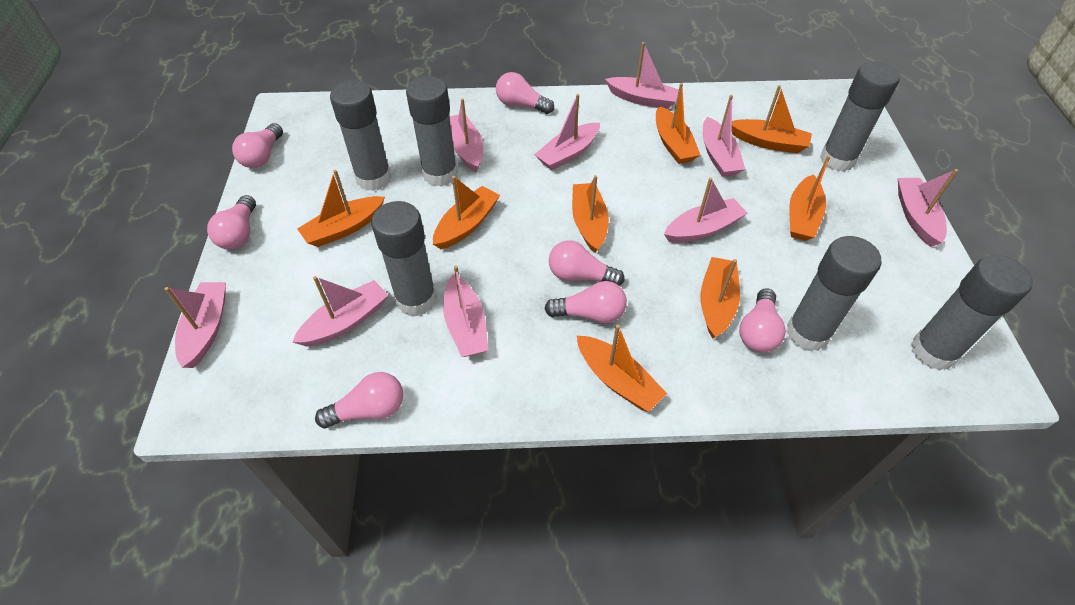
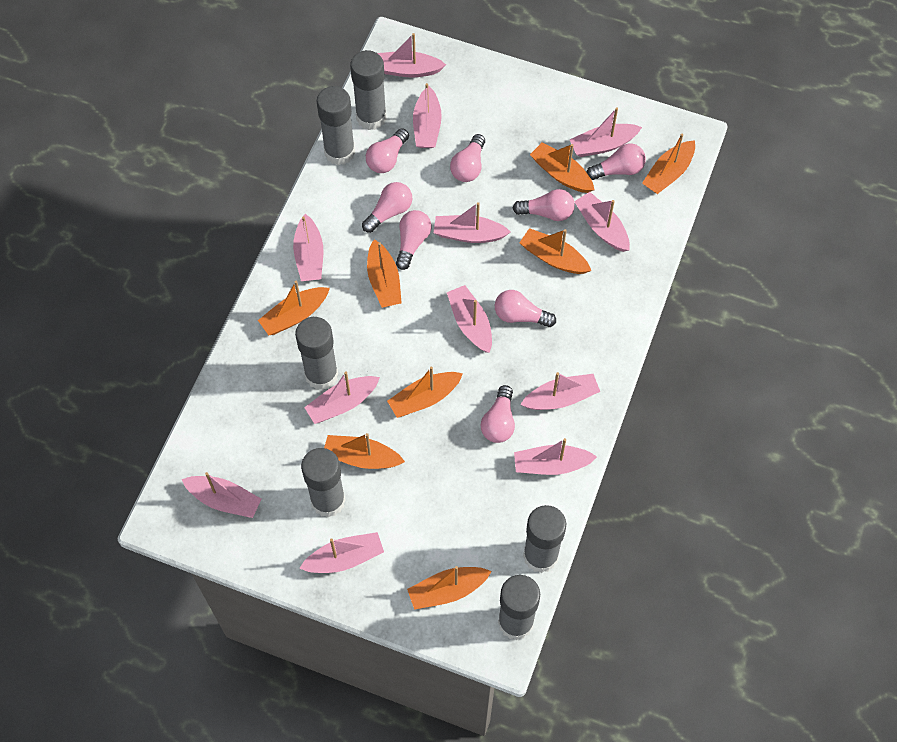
pink boat: [165,282,226,368] [292,276,388,346] [443,266,488,357] [450,99,483,172] [534,94,600,170] [605,42,679,109] [664,177,747,243] [703,95,745,177] [898,169,958,247] = 9 -> [182,472,262,518] [293,214,323,281] [300,532,384,573] [304,371,380,424] [378,33,446,77] [413,83,442,148] [434,202,510,243] [447,285,492,353] [514,438,597,475] [520,372,600,410] [569,108,642,157] [574,192,630,252] = 12
pink light bulb: [207,195,256,249] [232,123,283,168] [315,372,403,428] [496,72,554,114] [544,281,627,323] [549,240,625,286] [739,288,786,353] = 7 -> [362,182,412,233] [366,128,409,173] [396,210,431,270] [450,134,485,182] [481,385,515,443] [495,290,556,327] [513,189,575,221] [586,144,646,180] = 8

